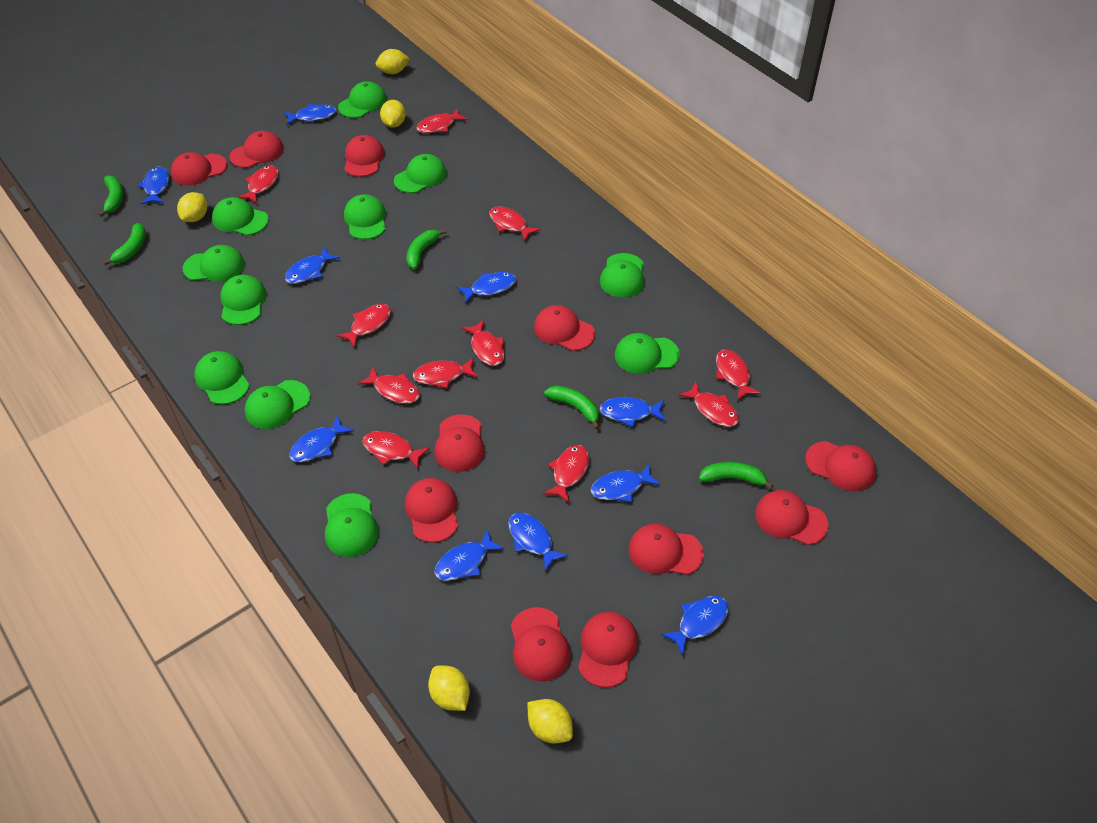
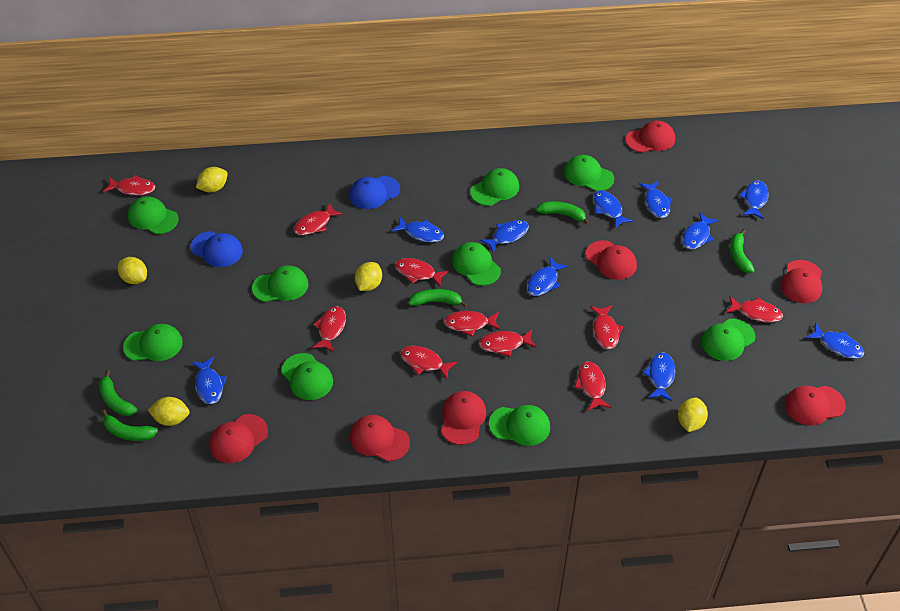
blue cap: none = 0 -> [190,231,243,267] [349,176,400,209] = 2
green cap: [183,245,245,282] [194,351,250,405] [212,197,269,236] [220,275,266,325] [245,380,310,429] [325,493,379,557] [338,81,387,118] [344,194,386,240] [394,154,446,193] [600,253,644,298] [615,333,680,374] = 11 -> [123,324,183,361] [128,196,178,234] [252,265,308,302] [281,353,333,400] [452,242,501,286] [470,168,519,206] [489,405,550,446] [564,155,614,191] [701,319,756,361] = 9
red cap: [171,152,227,185] [230,131,284,168] [344,135,385,177] [405,478,458,543] [434,414,485,472] [511,607,571,682] [534,305,595,351] [578,612,638,688] [629,524,704,575] [755,490,829,545] [805,441,876,491] = 11 -> [210,414,268,463] [350,415,410,462] [441,391,486,445] [586,240,637,280] [626,120,675,153] [781,260,822,303] [785,386,846,426] = 7
red fish: [237,165,278,203] [336,304,391,348] [358,367,420,404] [362,431,430,469] [413,358,478,388] [416,108,468,133] [461,320,504,366] [489,206,540,241] [543,445,589,503] [678,382,739,427] [716,349,761,400] = 11 -> [103,175,155,196] [294,203,343,235] [312,306,346,352] [395,258,449,287] [400,346,457,379] [444,311,500,336] [479,330,537,357] [574,362,611,411] [590,305,623,349] [726,296,783,323] = 10

